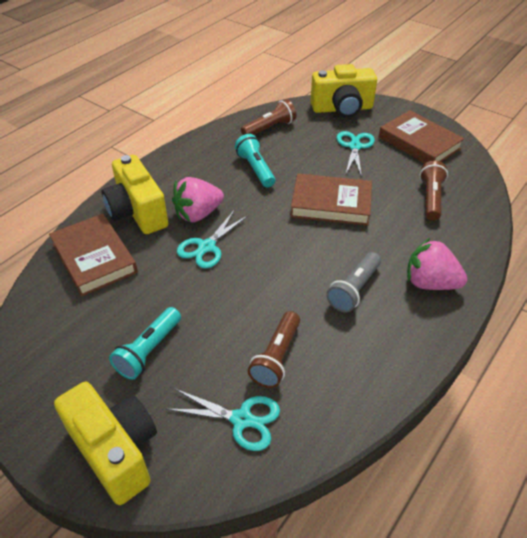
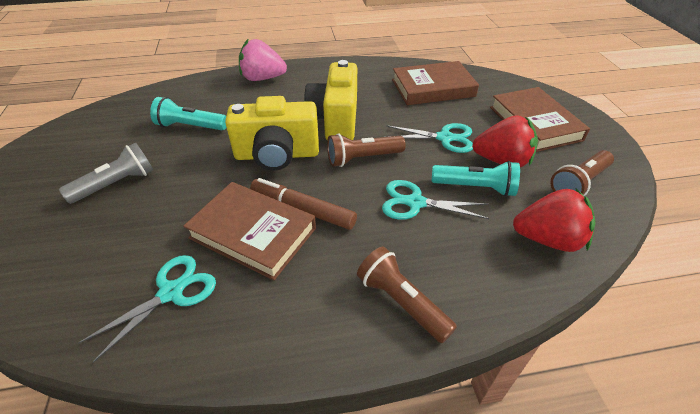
brown marker: none = 0 -> [250,178,357,230] = 1
pink strawberry: [172,177,224,222] [407,238,467,290] = 2 -> [239,39,287,81] = 1
red strawberry: none = 0 -> [472,115,538,167] [513,189,595,252] = 2
yellow camera: [54,382,157,505] [102,155,168,234] [310,64,377,118] = 3 -> [225,96,319,170] [304,60,357,140] = 2

